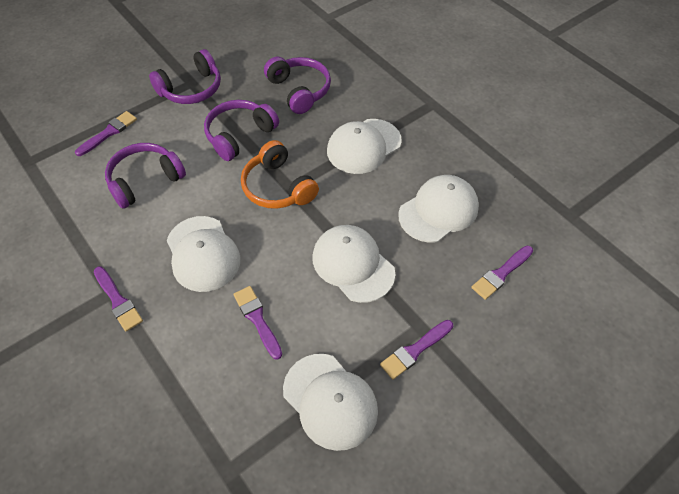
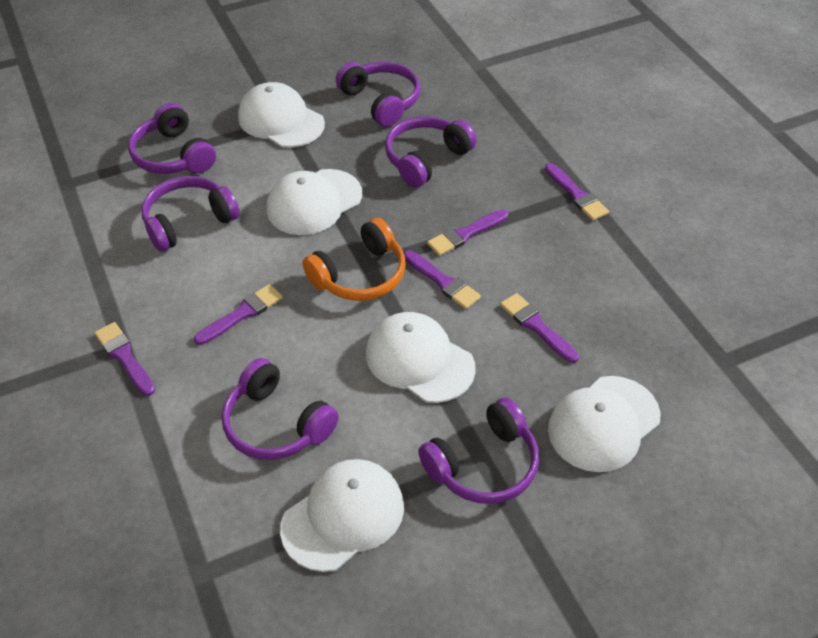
purple brush: [75,111,137,156] [94,267,143,331] [233,286,282,360] [380,320,453,380] [471,246,533,300] = 5 -> [94,322,155,396] [194,284,283,345] [404,250,481,309] [427,209,508,256] [500,293,579,363] [545,163,609,221] = 6
purple headphones: [105,143,186,209] [149,49,221,104] [204,100,279,161] [264,57,331,114] = 4 -> [128,103,216,174] [141,176,240,252] [222,358,339,460] [336,62,420,127] [385,116,477,187] [418,397,539,504] = 6

